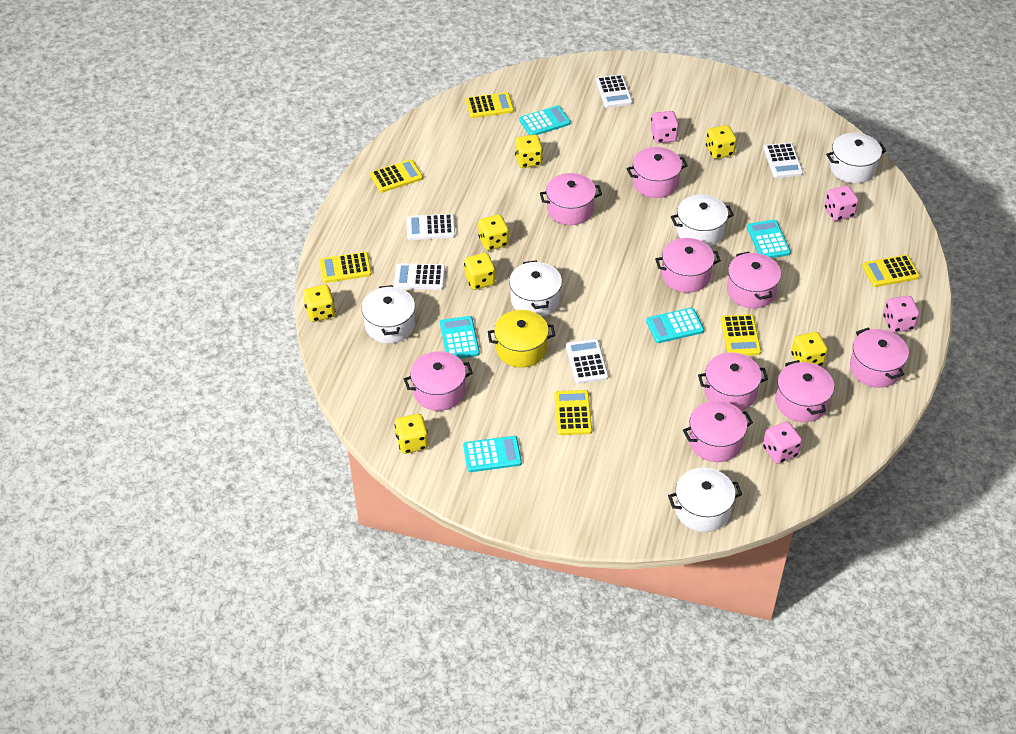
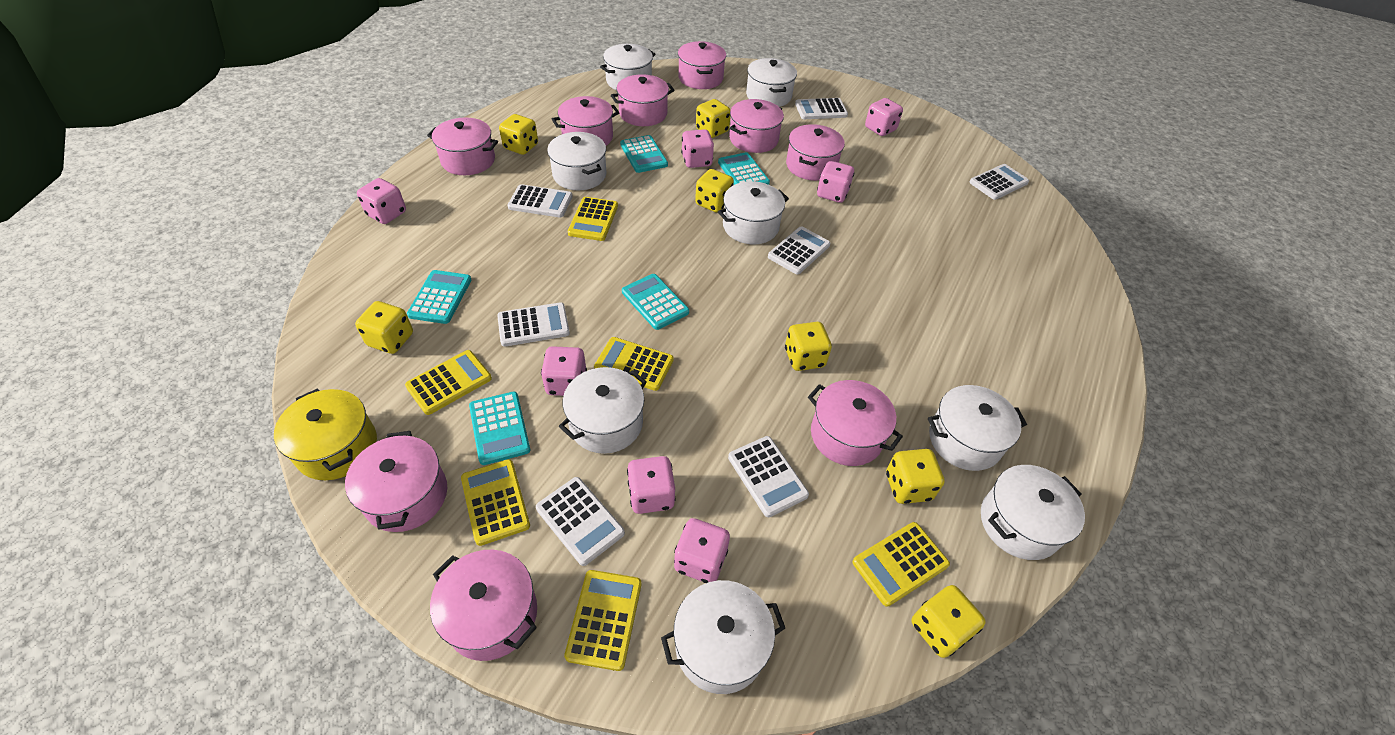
pink dice: [651,111,679,143] [763,422,802,464] [825,186,859,221] [884,296,919,332] = 4 -> [357,178,406,224] [541,346,587,396] [627,456,675,514] [674,518,730,583] [681,129,714,168] [817,161,854,203] [865,98,903,136] = 7
white calculator: [394,263,445,290] [406,214,455,240] [566,339,609,384] [596,75,633,108] [763,143,803,178] = 5 -> [497,302,570,347] [508,184,573,218] [536,477,625,566] [728,436,809,517] [768,226,830,274] [795,98,848,119] [969,164,1029,200] = 7
white pot: [361,285,415,344] [509,260,562,317] [668,468,742,532] [671,195,734,247] [826,133,886,183] = 5 -> [547,132,606,190] [559,367,647,454] [600,44,656,90] [661,580,785,694] [718,181,789,244] [746,58,797,107] [928,385,1027,471] [981,465,1085,560] = 8

